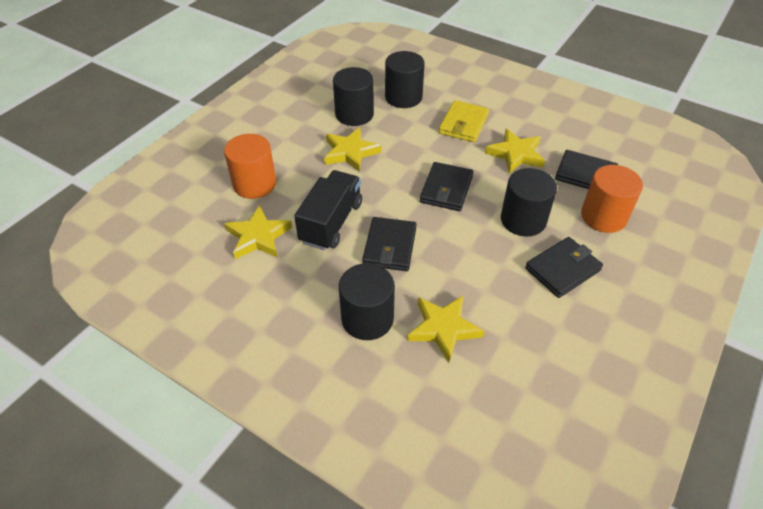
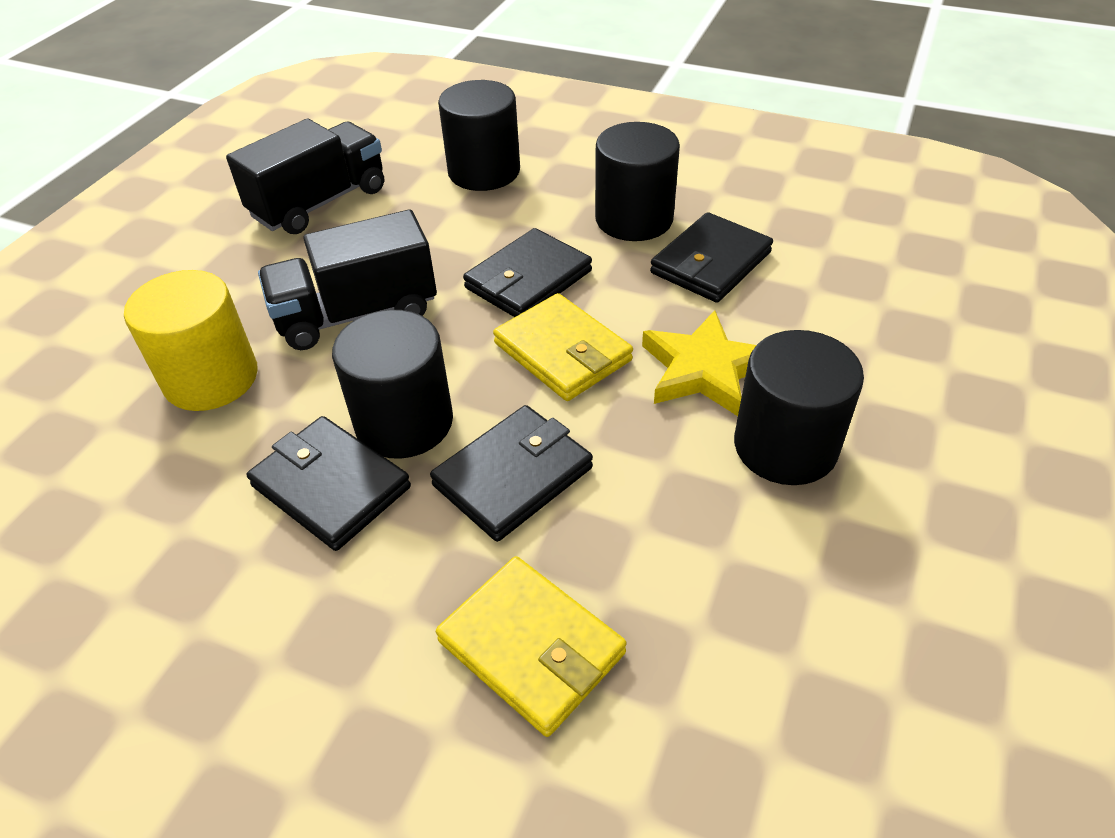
black truck: [294,170,362,250] = 1 -> [226,119,384,234] [258,210,437,350] = 2
orange cylinder: [224,134,276,199] [581,165,643,233] = 2 -> none = 0
yellow cylinder: none = 0 -> [124,270,258,411] = 1
yellow star: [224,205,292,259] [324,127,381,172] [407,296,484,363] [485,129,545,173] = 4 -> [642,310,756,416] = 1
yellow wallet: [439,100,489,142] = 1 -> [436,556,627,737] [493,293,633,401] = 2

